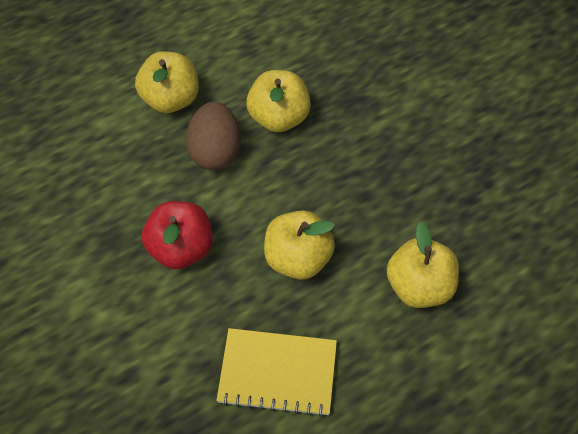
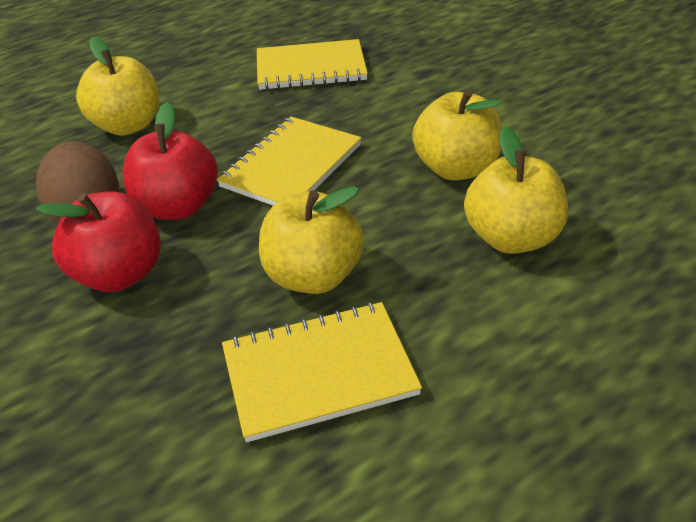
red apple: [142,201,213,270] = 1 -> [36,191,161,292] [123,102,218,220] = 2
yellow notebook: [216,328,337,417] = 1 -> [217,117,362,206] [222,302,422,442] [257,39,368,90] = 3

